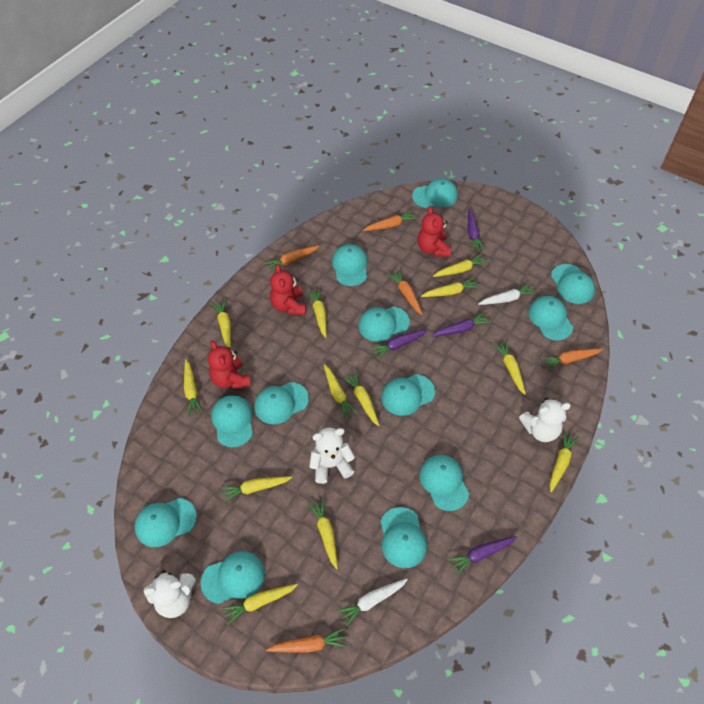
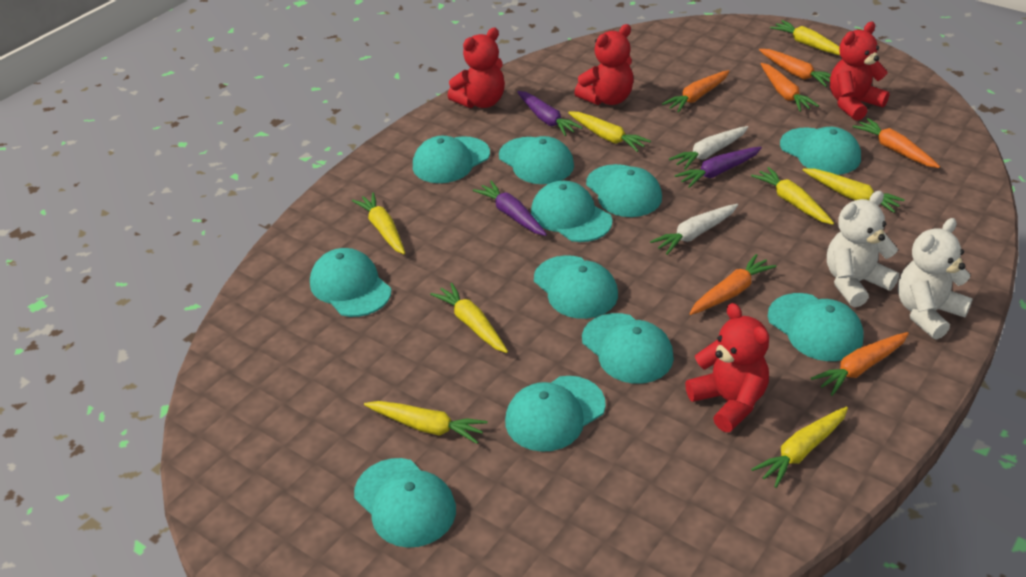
orange carrot: [264,246,319,273] [266,628,347,653] [363,210,417,231] [387,269,422,315] [541,349,603,370] = 5 -> [662,70,729,113] [689,254,777,315] [759,49,831,87] [761,63,819,112] [811,332,909,396] [853,118,940,168] = 6
purple carrot: [370,329,428,359] [431,312,491,336] [448,536,517,575] [468,209,485,252] = 4 -> [473,181,547,236] [517,91,583,136] [675,147,762,188] = 3
red teddy bear: [208,341,251,389] [270,264,306,315] [417,206,451,257] = 3 -> [448,28,505,108] [574,24,634,105] [685,303,769,432] [830,22,890,121] = 4
turquoise cap: [135,498,197,547] [201,551,265,604] [211,395,253,447] [254,382,309,424] [332,244,368,286] [358,307,410,342] [380,507,427,568] [381,374,435,416] [412,178,458,208] [420,455,469,511] [528,296,573,341] [551,264,595,304] = 12 -> [310,248,391,317] [354,458,456,548] [413,136,490,183] [499,136,574,184] [505,376,606,452] [531,181,612,242] [534,255,618,319] [582,313,674,384] [586,164,662,217] [768,293,864,361] [780,127,861,175] = 11
white teddy bear: [144,570,196,618] [309,428,355,484] [519,397,571,442] = 3 -> [827,191,899,307] [898,218,973,340] = 2
yellow carrot: [184,359,203,416] [212,299,231,350] [220,476,292,502] [222,584,298,625] [307,288,327,338] [308,498,338,569] [324,364,358,419] [342,371,379,426] [421,277,480,297] [433,254,489,277] [493,340,526,395] [550,431,579,492] = 12 -> [352,193,405,254] [364,401,487,444] [430,283,508,353] [568,112,651,152] [751,167,834,225] [751,407,848,488] [770,20,840,55] [802,168,905,213] = 8

